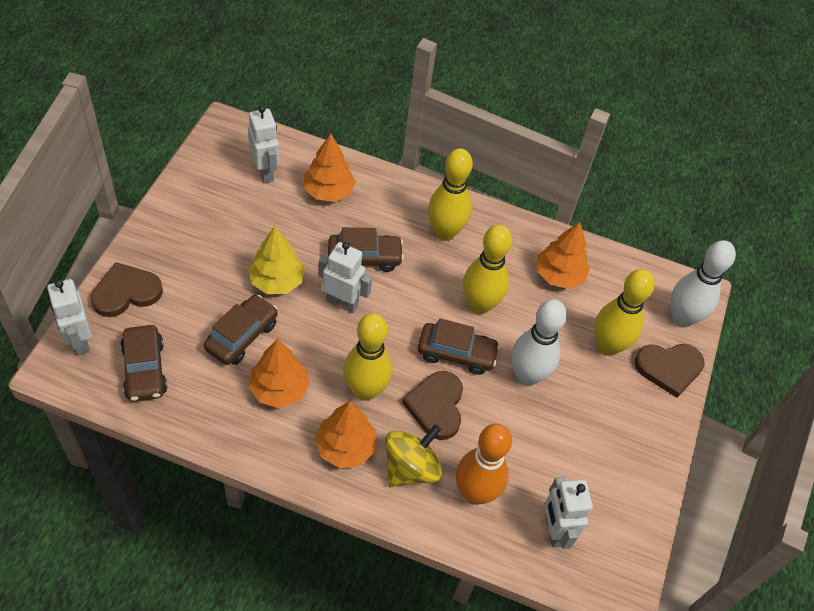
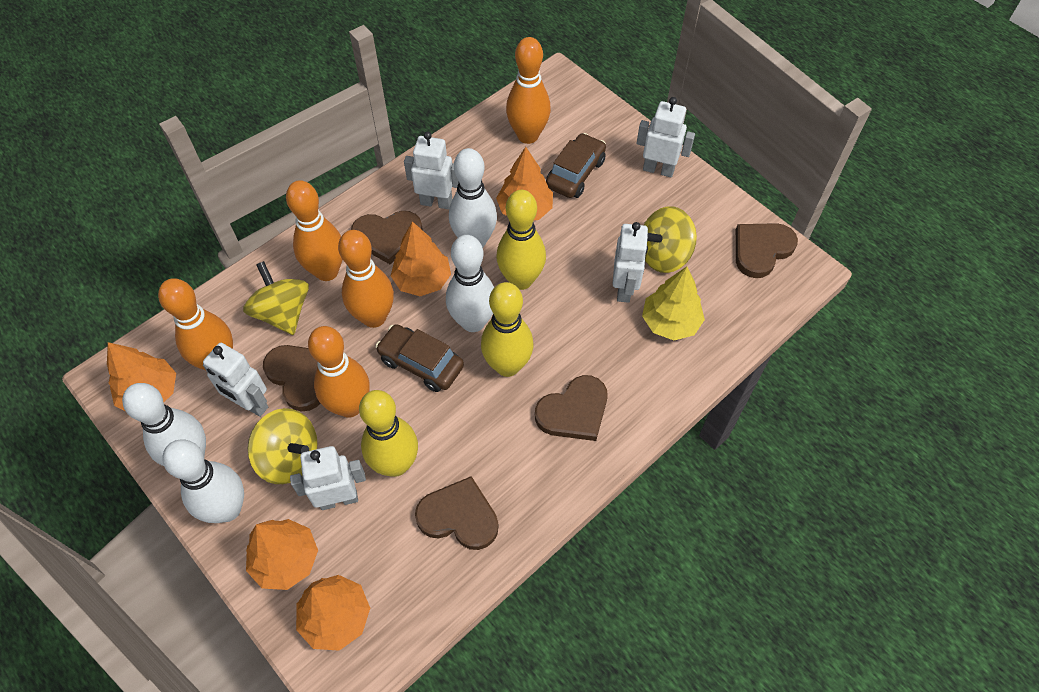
brown car: [120,325,167,402] [204,294,278,365] [328,227,404,272] [418,318,500,375] = 4 -> [375,324,464,392] [546,133,606,198] = 2
brown heart: [91,262,163,317] [402,371,463,440] [635,344,705,398] = 3 -> [263,345,321,411] [351,211,423,264] [415,476,498,550] [535,375,608,441] [736,223,798,278] = 5
orange bowling pin: [456,424,512,505] = 1 -> [158,278,233,370] [286,180,342,281] [308,326,370,418] [338,230,394,328] [506,37,551,144] = 5
orange tree: [248,339,310,408] [304,134,356,202] [315,401,376,468] [537,222,590,289] = 4 -> [107,342,176,411] [246,519,318,590] [296,575,370,651] [391,221,451,296] [496,147,553,220] = 5
white bowling pin: [512,299,567,386] [671,240,736,328] = 2 -> [122,383,206,466] [162,439,244,523] [446,235,494,332] [449,148,497,248] = 4
white robot: [47,279,92,356] [248,105,279,183] [319,242,372,313] [544,477,593,549] = 4 -> [203,343,268,417] [290,446,366,510] [404,131,459,210] [613,222,649,303] [636,97,695,177] = 5
yellow bowling pin: [343,313,392,401] [428,148,473,241] [463,224,512,314] [594,269,655,356] = 4 -> [359,390,418,477] [481,282,534,377] [496,190,546,290] = 3
yellow spinning top: [385,425,443,487] = 1 -> [243,261,309,335] [248,408,318,484] [644,206,697,273] = 3

